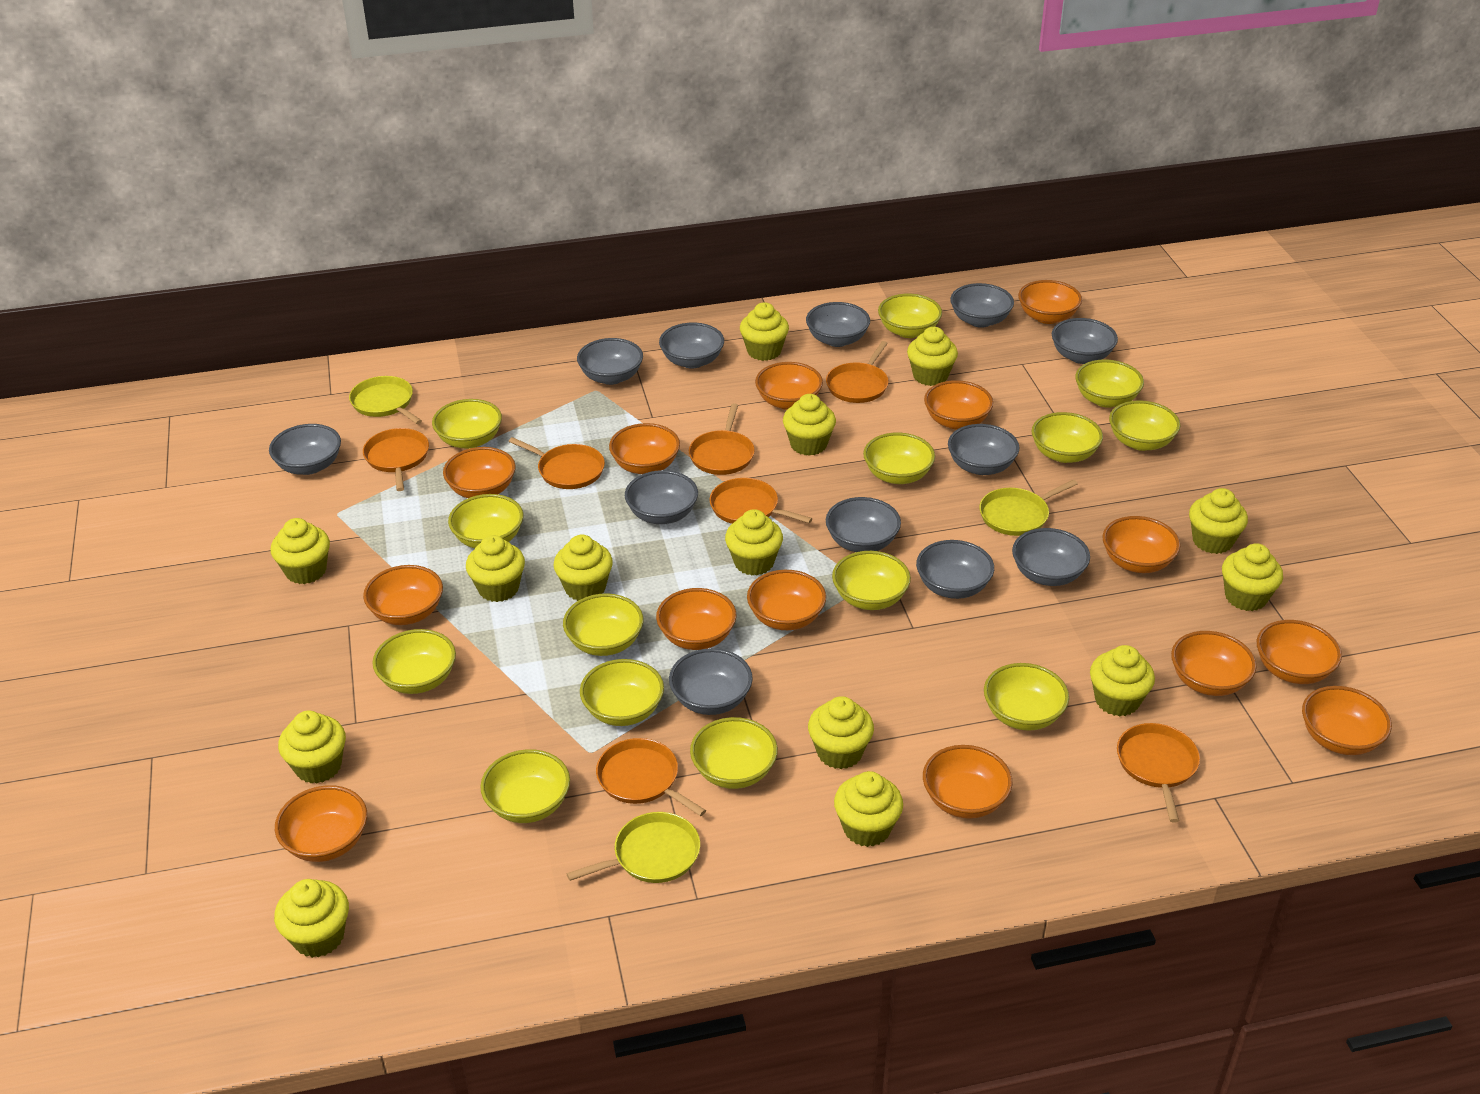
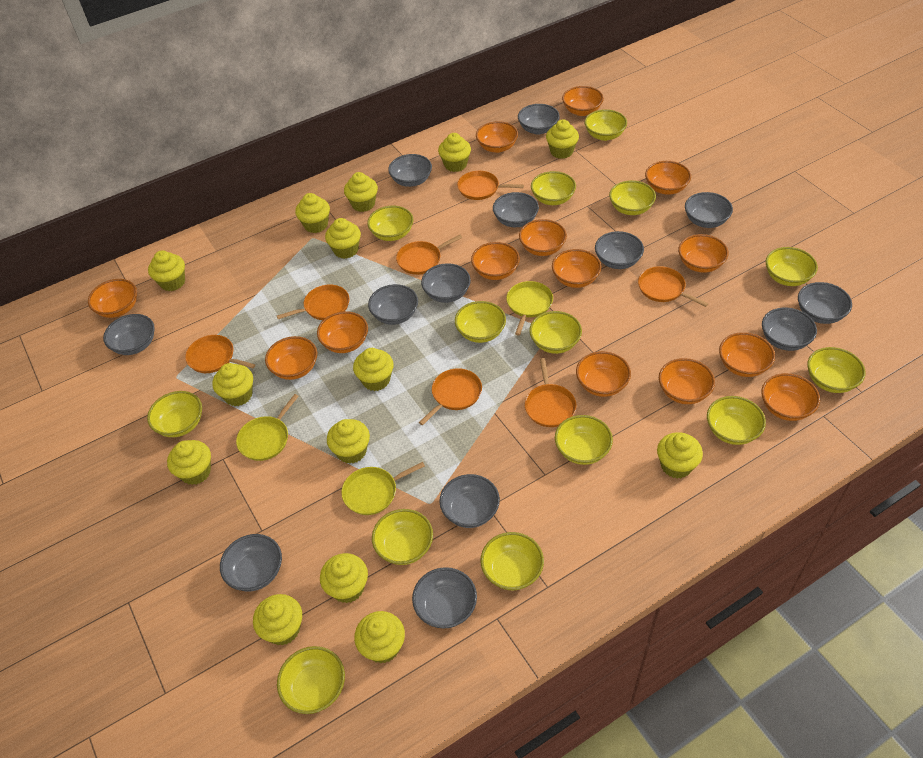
grey bowl: [269,424,341,475] [577,338,643,385] [625,470,698,524] [659,323,724,369] [669,648,753,715] [806,302,870,347] [826,497,901,552] [916,540,994,599] [948,424,1020,475] [950,283,1014,328] [1012,528,1090,586] [1052,318,1118,364] = 12 -> [103,314,155,355] [220,534,282,591] [368,284,418,325] [388,154,432,187] [412,567,477,628] [421,263,471,303] [439,474,500,528] [493,192,539,227] [518,104,560,134] [595,231,644,269] [685,192,733,228] [762,308,817,351] [798,282,852,324] = 13

